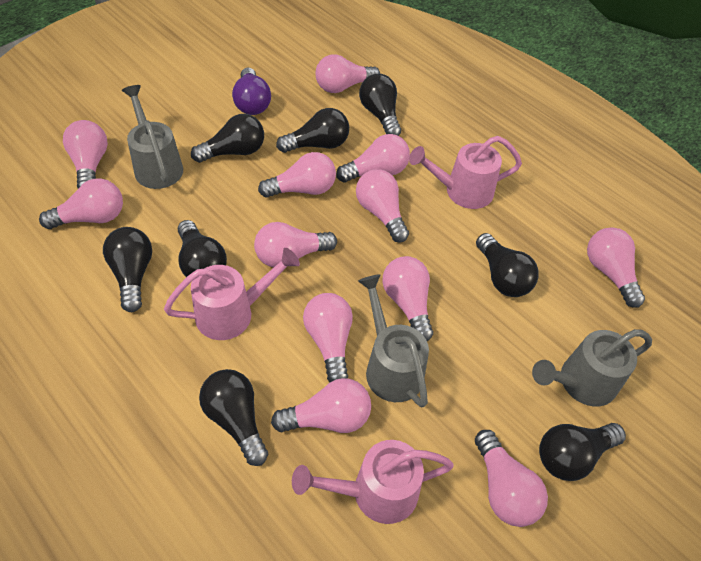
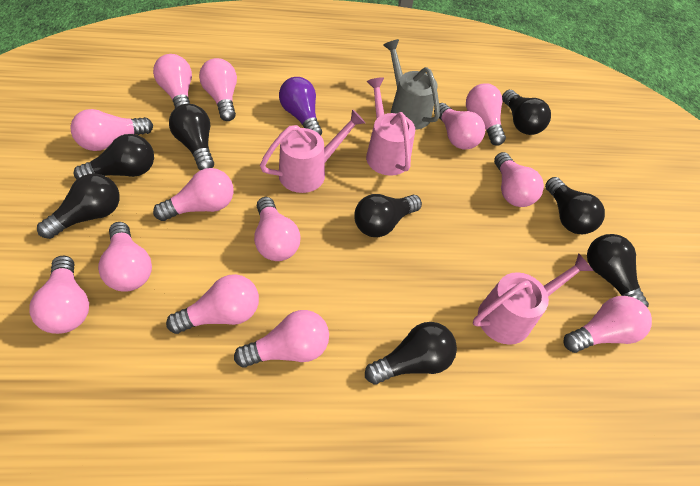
grey watering can: [122,85,183,189] [358,274,429,407] [532,329,652,407] = 3 -> [383,39,440,130] = 1
pink light bulb: [39,178,123,229] [63,120,108,189] [254,222,337,267] [258,152,336,198] [271,378,371,433] [303,293,353,382] [316,54,380,93] [336,134,410,182] [356,169,409,243] [382,256,433,341] [475,430,548,527] [587,227,645,308] = 12 -> [29,256,89,334] [70,109,153,151] [98,222,152,292] [153,54,192,108] [153,168,234,221] [166,274,259,334] [199,58,237,121] [234,310,329,368] [254,197,301,261] [434,103,485,150] [466,83,506,146] [494,152,544,207] [563,296,652,353] = 13

